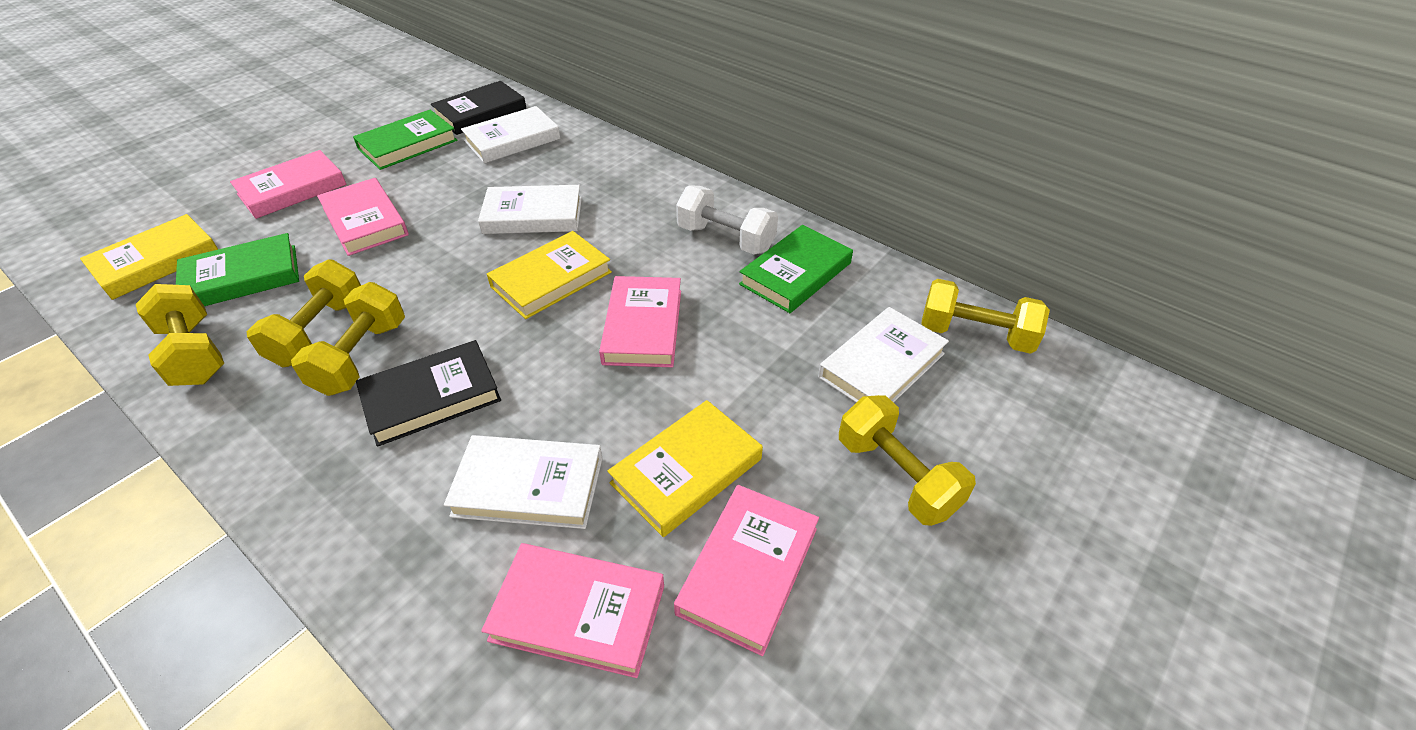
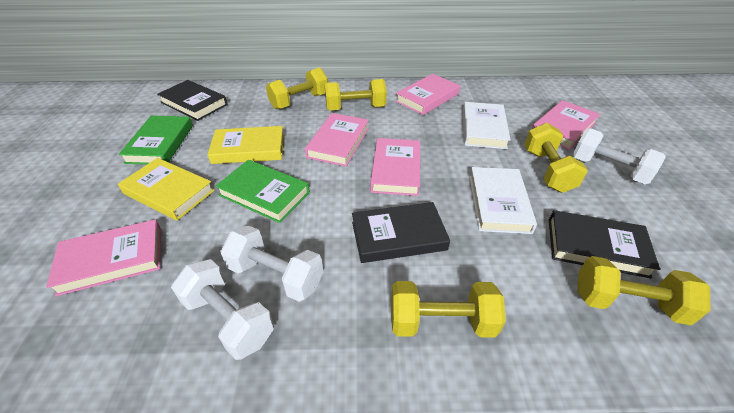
black book: [356,340,501,447] [431,81,527,135] = 2 -> [157,80,228,121] [352,202,450,263] [549,210,660,279] = 3
green book: [176,233,299,306] [353,110,457,170] [739,225,853,313] = 3 -> [119,116,193,165] [215,160,310,223] = 2
white book: [444,435,603,529] [461,106,560,164] [478,185,582,234] [818,307,949,403] = 4 -> [463,102,511,149] [469,167,537,234] = 2
white dumbbell: [676,185,778,255] = 1 -> [171,259,274,360] [220,225,323,302] [573,128,666,184] = 3
yellow book: [80,214,218,300] [487,231,612,319] [607,400,763,537] = 3 -> [118,158,214,221] [207,126,284,164] = 2

